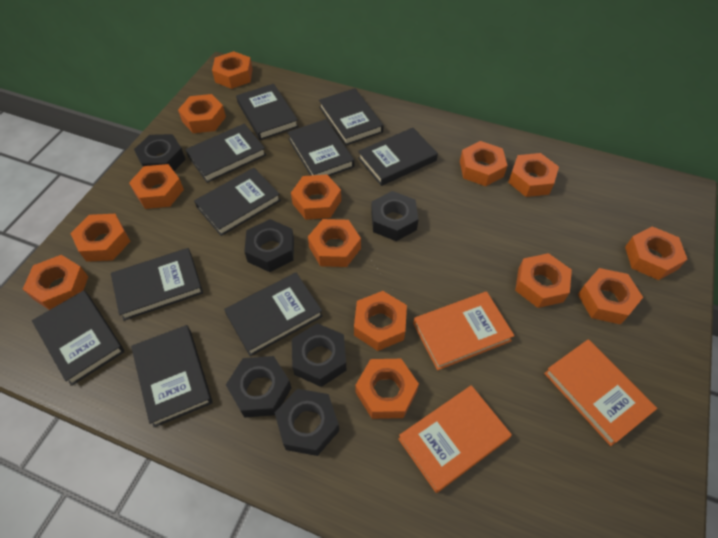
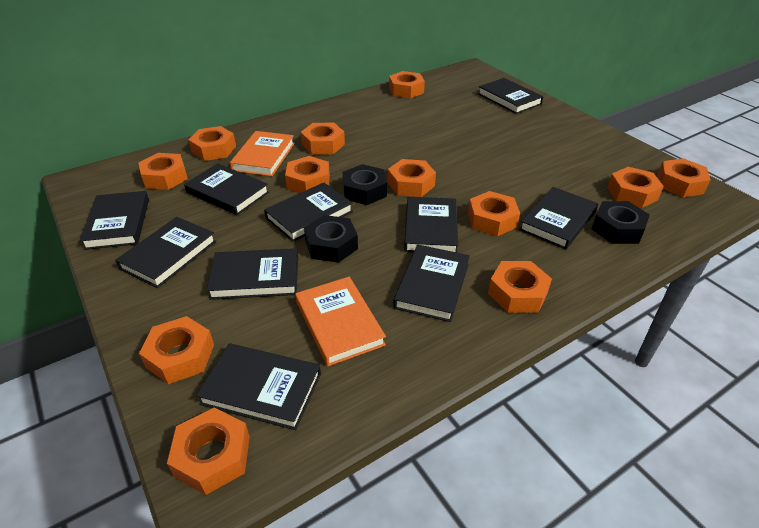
black nut: [134,134,186,171] [226,356,292,418] [244,219,294,272] [275,389,339,456] [292,323,347,387] [371,191,418,241] = 6 -> [304,215,358,263] [343,164,387,205] [592,201,650,244] = 3
orange book: [398,385,512,493] [413,291,515,370] [544,339,657,446] = 3 -> [230,131,295,176] [295,277,386,366] = 2
orange nut: [23,255,88,310] [70,214,130,262] [129,164,184,209] [178,94,226,133] [212,51,253,89] [291,175,341,220] [308,219,361,267] [354,291,407,351] [355,359,419,419] [460,141,508,186] [508,153,559,197] [515,253,572,308] [578,268,643,325] [625,226,687,280] = 14 -> [138,153,188,190] [139,316,214,384] [167,407,250,495] [188,126,236,161] [285,156,330,193] [301,123,345,155] [388,159,436,197] [389,71,425,98] [468,191,520,236] [488,261,552,313] [607,167,664,208] [657,158,711,197] = 12

